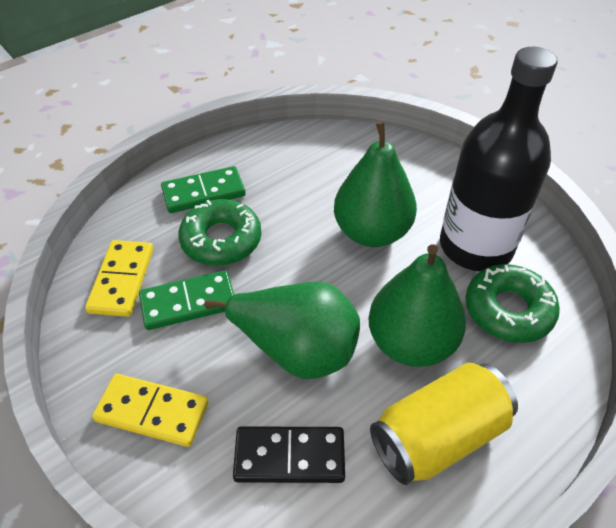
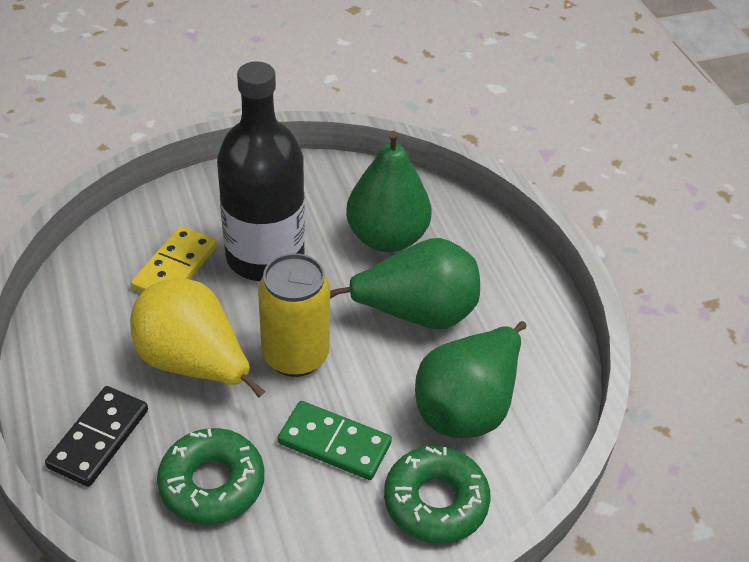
green domino: [139,270,234,330] [161,166,246,213] = 2 -> [278,401,392,480] = 1
yellow domino: [85,240,153,317] [92,374,209,447] = 2 -> [131,226,217,293] = 1
yellow pear: none = 0 -> [130,279,266,398] = 1

